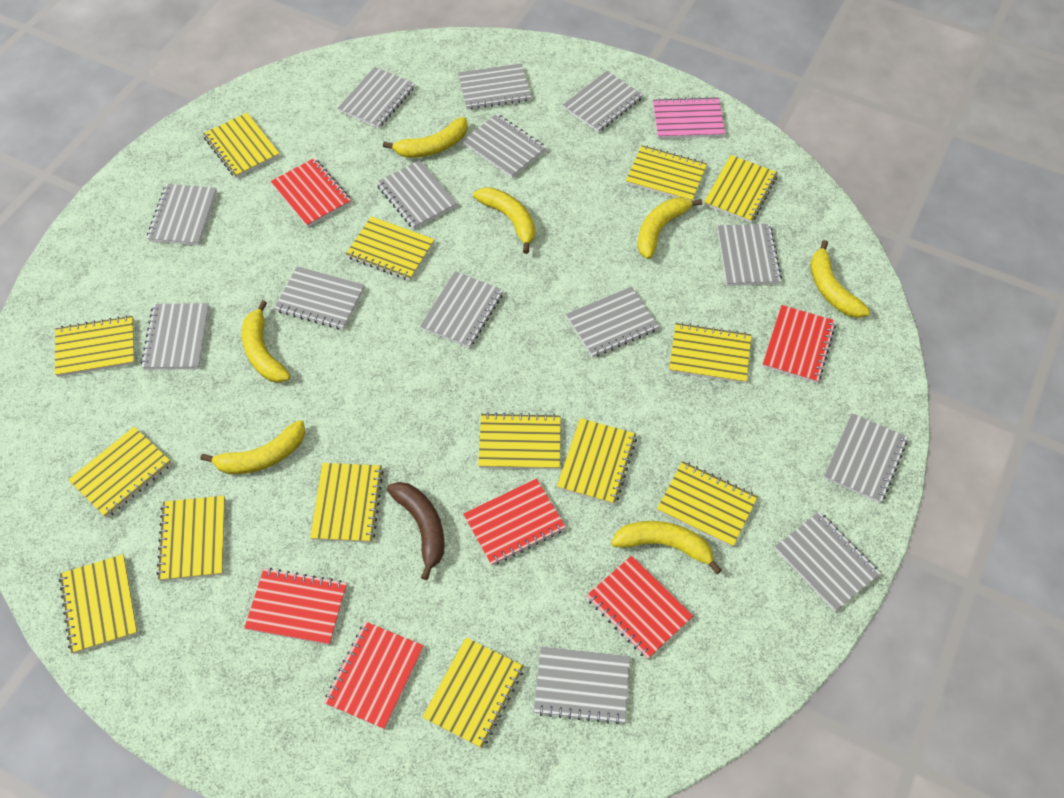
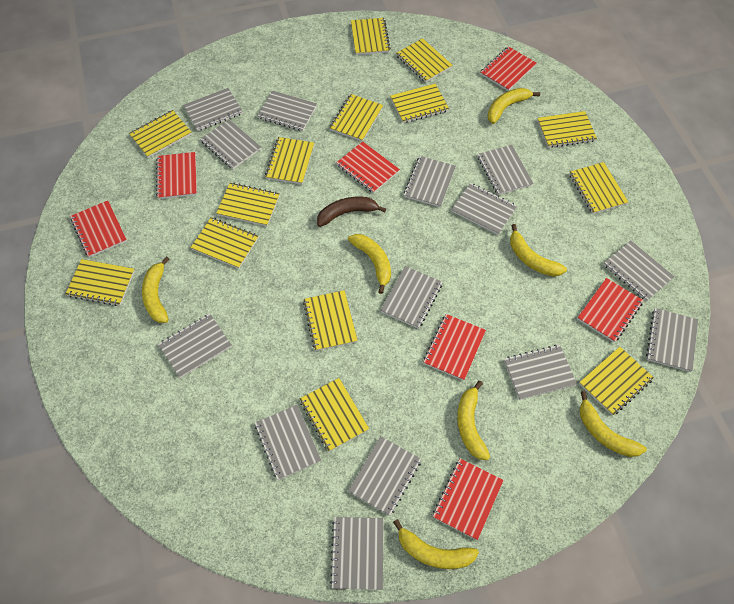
pink notebook: [653,96,725,139] = 1 -> none = 0
red notebook: [244,568,347,645] [270,158,351,227] [324,621,424,729] [463,478,566,566] [586,556,693,659] [762,305,836,383] = 6 -> [70,201,127,258] [156,152,197,199] [336,141,400,193] [423,314,486,381] [433,459,504,540] [480,46,536,91] [577,278,644,342] = 7

